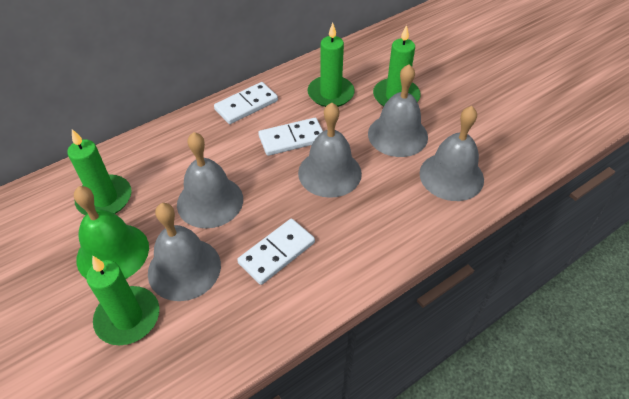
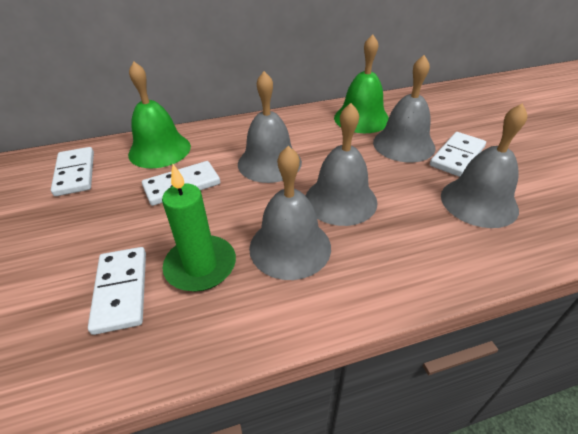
green bell: [74,186,149,279] = 1 -> [128,61,191,168] [334,34,389,133] = 2
green candle: [67,129,132,215] [86,256,159,345] [308,23,355,107] [373,25,421,107] = 4 -> [162,164,236,292] = 1
white domino: [214,82,278,124] [237,219,315,285] [258,118,323,156] = 3 -> [51,147,94,196] [88,247,146,335] [142,161,220,206] [430,132,486,177] = 4

